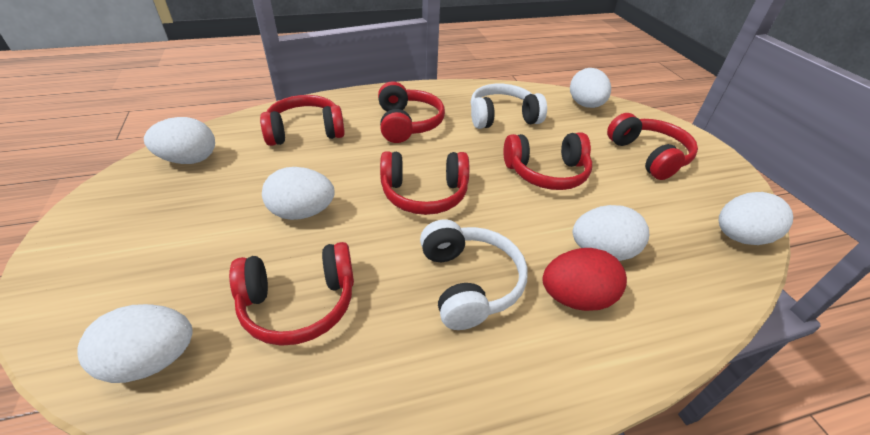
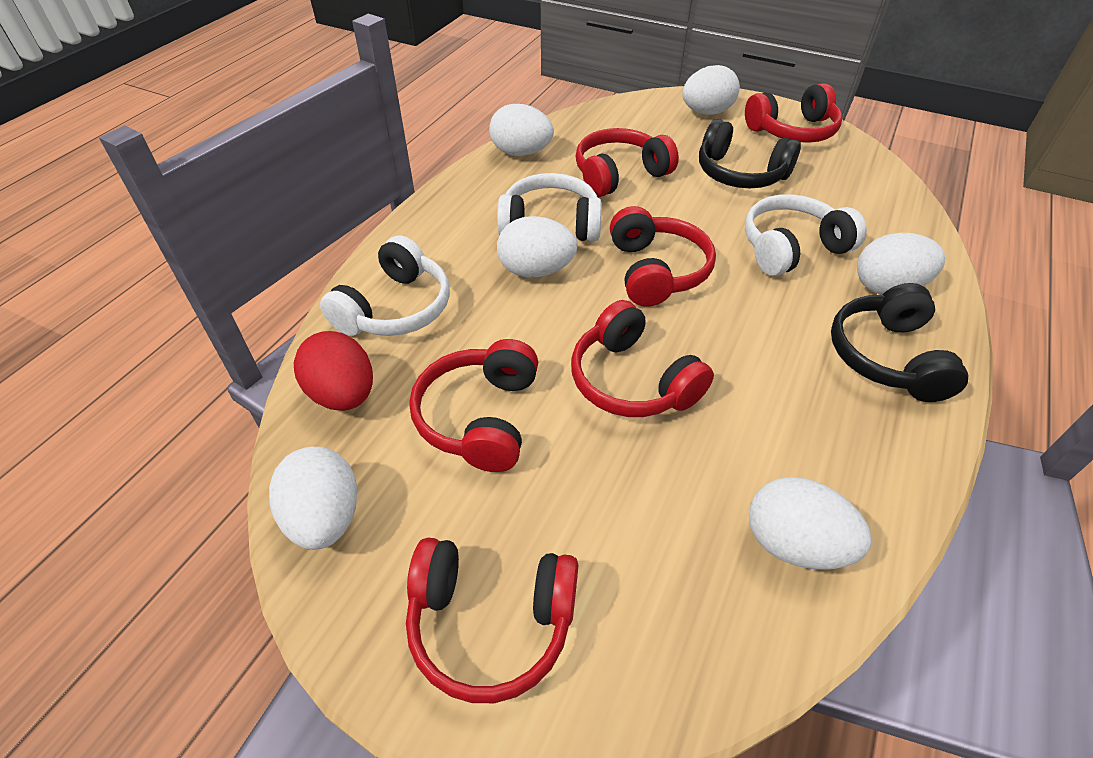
black headphones: none = 0 -> [699,119,801,188] [831,283,969,402] = 2
white headphones: [420,219,528,330] [470,84,547,129] = 2 -> [320,235,450,336] [497,173,602,242] [745,194,867,276] = 3

